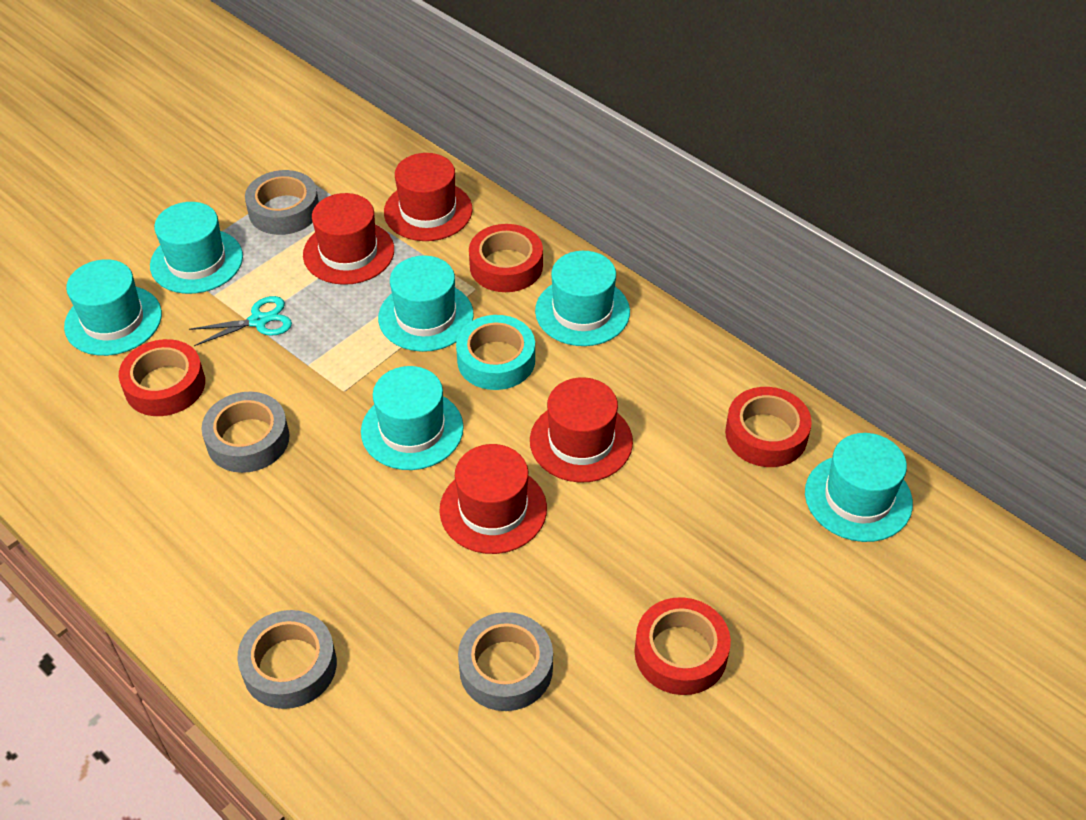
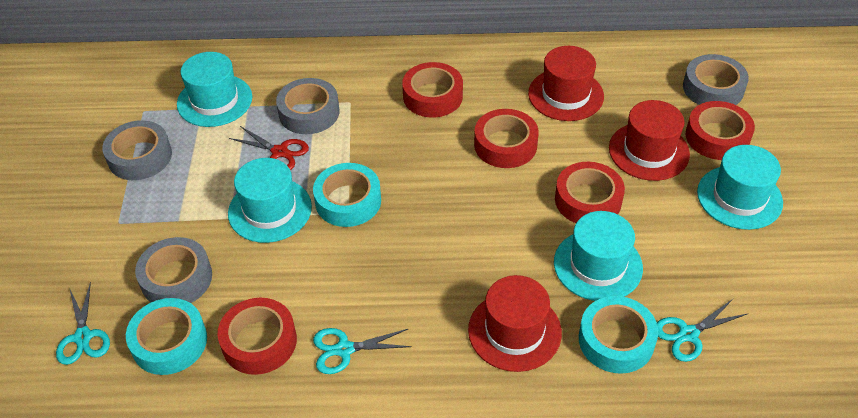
red hat: [303,193,394,285] [384,153,472,241] [439,444,547,554] [530,377,633,482] = 4 -> [468,275,562,372] [528,46,604,121] [609,100,690,181] = 3
red scissors: none = 0 -> [229,126,309,170] = 1
red tape: [119,339,205,416] [469,224,543,292] [634,597,731,695] [725,387,812,467] = 4 -> [218,298,297,375] [402,62,463,117] [474,109,539,168] [555,162,625,223] [686,101,755,160] = 5
turquoise hat: [64,259,162,356] [150,202,243,294] [361,366,464,470] [378,256,474,352] [535,251,630,346] [805,433,913,542] = 6 -> [177,52,252,127] [228,158,312,243] [554,211,643,301] [697,145,783,230] = 4
turquoise scissors: [189,296,292,346] = 1 -> [56,282,110,365] [313,328,412,374] [657,299,747,362] = 3
turquoise tape: [456,315,535,390] = 1 -> [126,298,207,375] [313,163,381,227] [579,296,658,374] = 3

